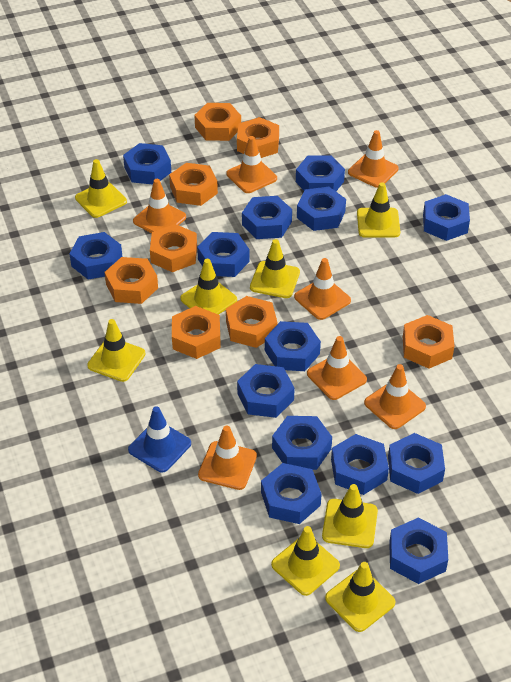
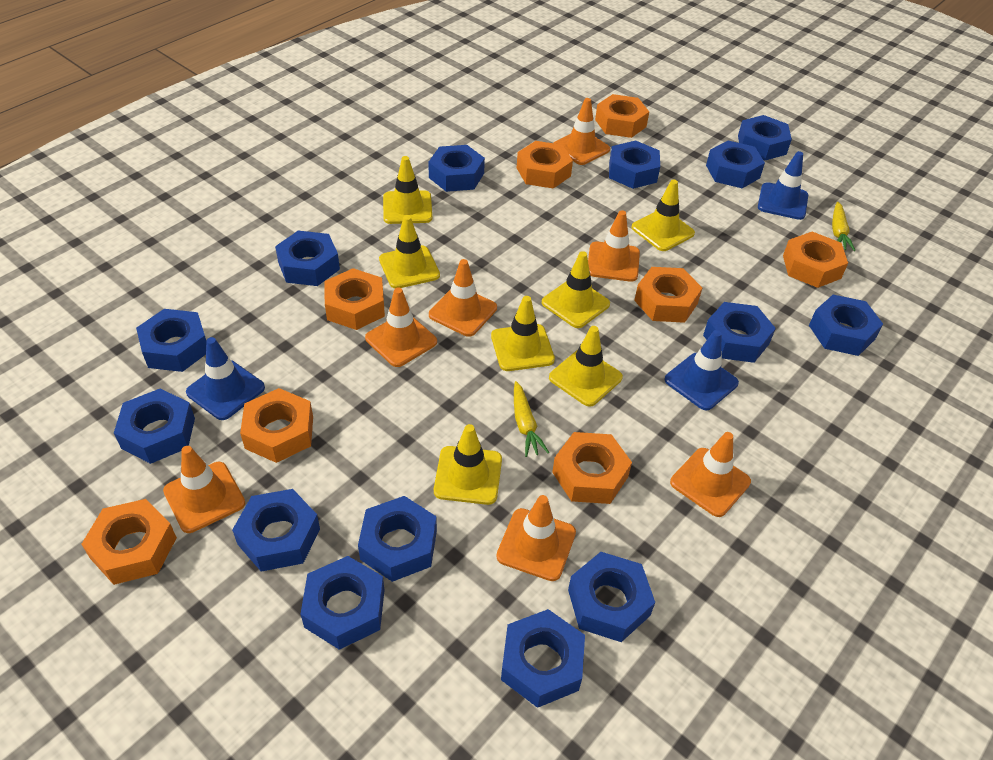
blue traffic cone: [128,406,191,472] = 1 -> [186,337,265,420] [665,330,739,410] [758,151,808,220] = 3
yellow carrot: none = 0 -> [514,381,549,457] [832,202,855,251] = 2
yellow traffic cone: [75,159,127,218] [87,319,145,382] [180,259,237,315] [250,239,300,298] [271,526,340,596] [322,484,378,548] [325,562,395,632] [357,182,400,238] = 8 -> [379,215,440,288] [383,156,432,224] [434,424,502,505] [491,296,555,371] [542,251,610,328] [549,326,623,407] [632,179,695,251] = 7

